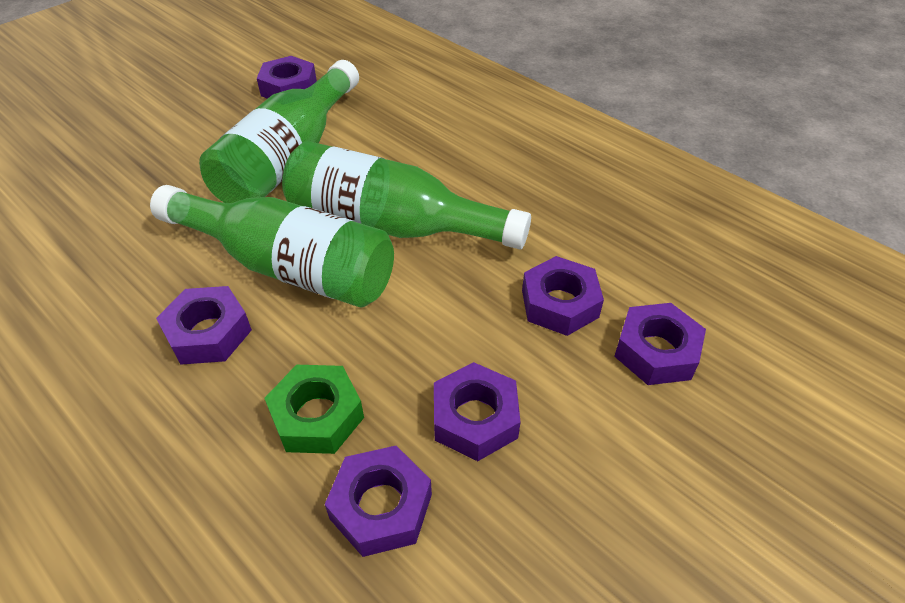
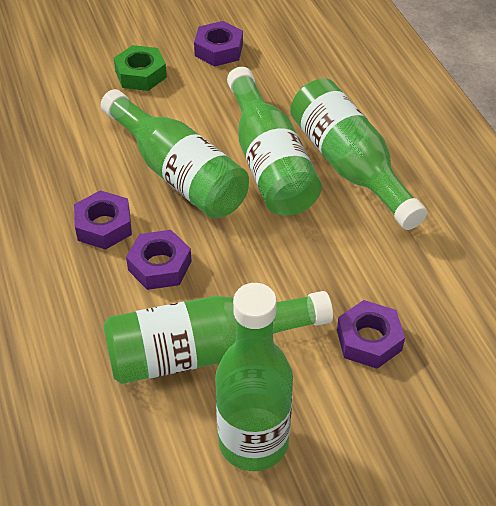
green bottle: [150,185,394,308] [199,60,359,203] [282,141,531,249] = 3 -> [101,89,249,219] [103,291,333,384] [215,283,293,471] [227,67,322,216] [290,78,427,230] = 5
purple nut: [156,286,252,365] [257,56,317,99] [325,446,432,557] [434,362,521,461] [522,256,604,336] [614,303,706,385] = 6 -> [74,190,132,250] [126,230,192,290] [194,21,243,66] [337,300,405,369] = 4

